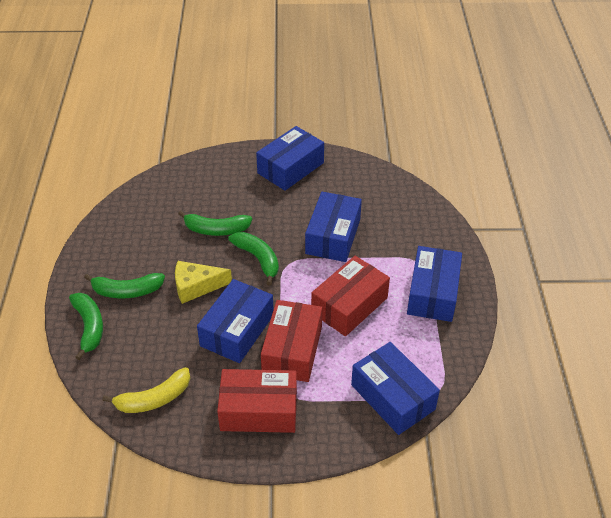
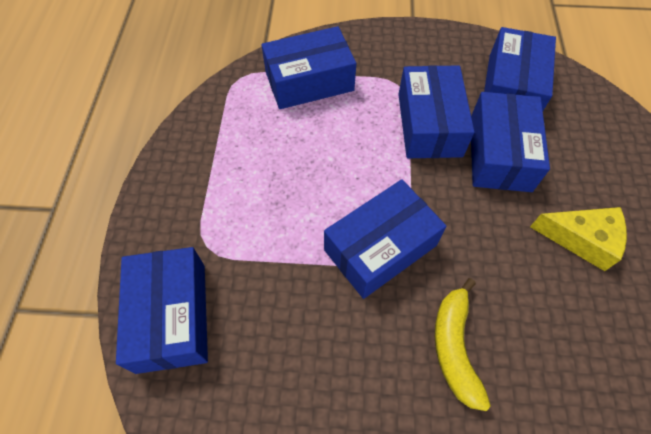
blue box: [197,279,273,363] [256,126,324,191] [305,192,362,262] [351,342,440,435] [407,246,462,322] = 5 -> [116,247,208,374] [262,26,356,109] [324,179,446,299] [398,65,474,158] [471,92,550,192] [484,27,556,110] = 6
green banana: [69,293,103,360] [84,273,165,298] [178,211,252,236] [228,232,279,286] = 4 -> none = 0
red box: [217,369,297,433] [261,300,322,382] [311,256,390,336] = 3 -> none = 0

